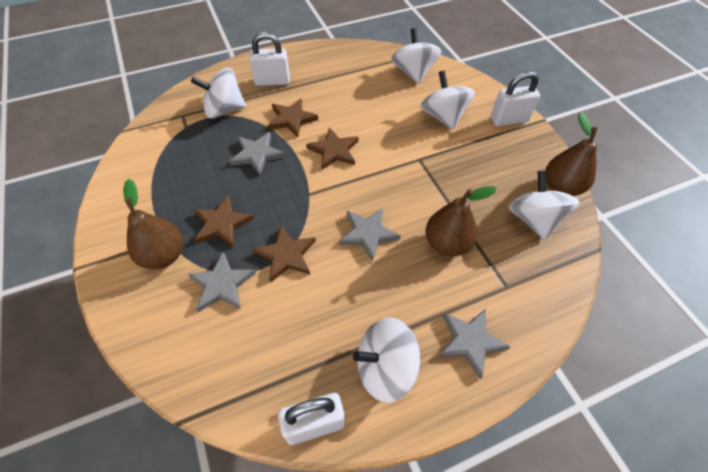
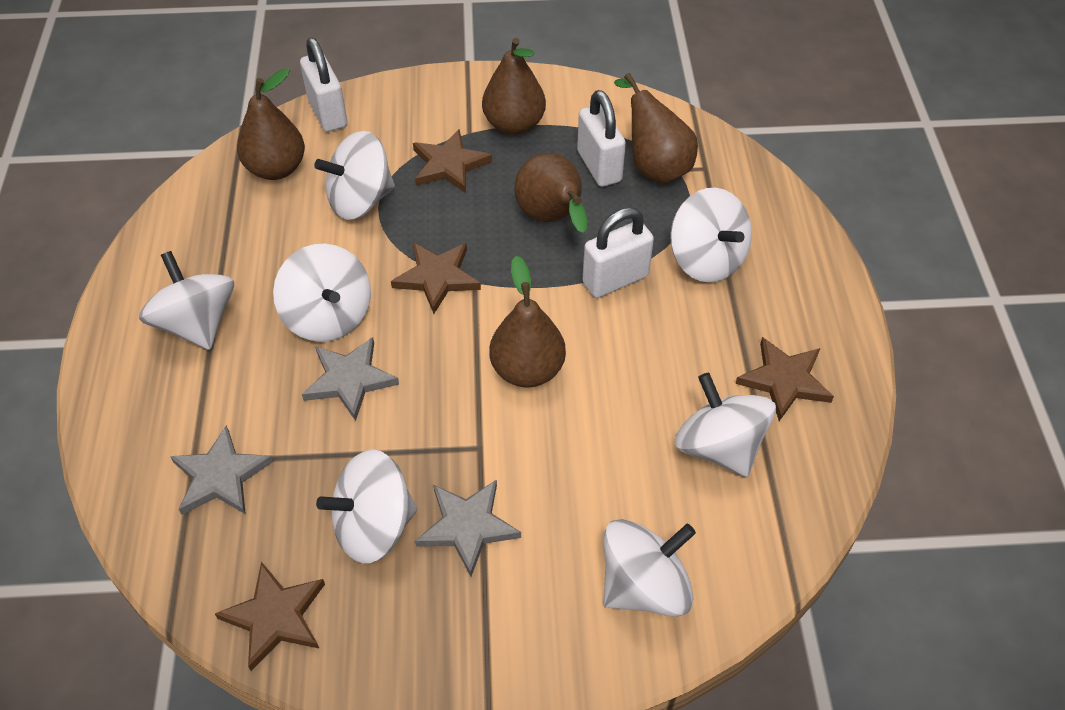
brown pear: [123,179,183,269] [425,186,497,256] [545,112,597,196] = 3 -> [237,69,305,180] [482,38,546,135] [489,256,566,388] [514,153,587,233] [614,73,698,183] = 5
grey star: [188,252,256,312] [229,132,285,175] [339,208,401,261] [438,309,510,379] = 4 -> [170,425,273,515] [302,337,399,421] [415,480,521,576] = 3
white spinning top: [191,67,246,118] [353,317,420,403] [391,28,441,84] [420,71,475,130] [508,171,580,240] = 5 -> [139,251,234,350] [273,243,371,342] [314,131,395,220] [316,449,417,563] [604,519,696,617] [670,188,752,283] [675,373,776,477] = 7

